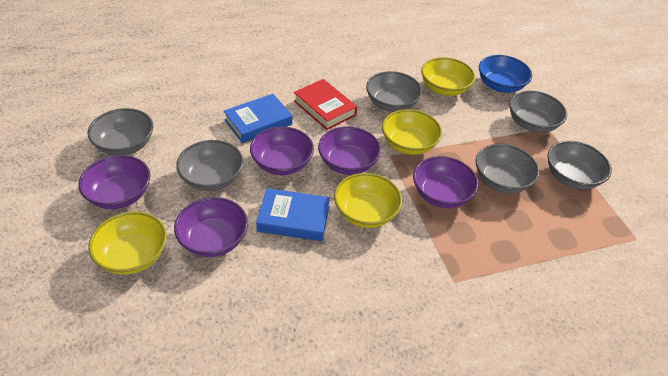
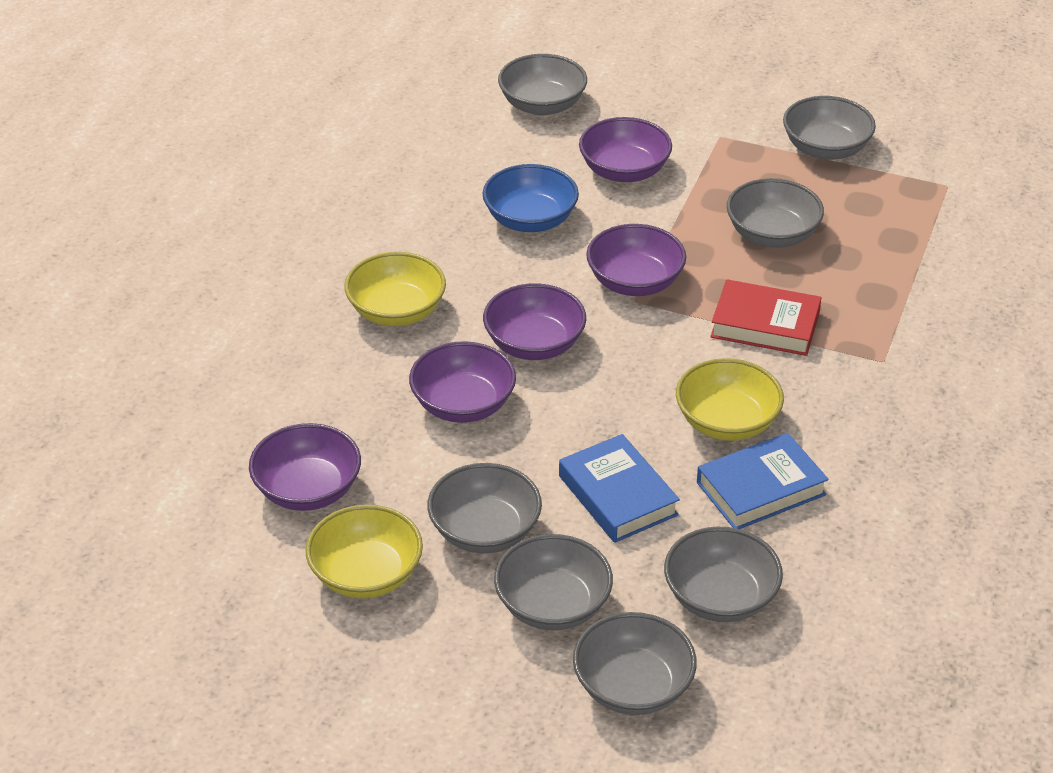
grey bowl: [88,108,154,155] [176,140,244,191] [366,71,422,112] [475,144,540,194] [509,91,567,133] [548,141,612,190] = 6 -> [427,463,542,553] [494,534,613,630] [498,54,587,115] [573,612,697,715] [664,527,783,622] [727,178,824,248] [783,96,876,160] = 7
yellow bowl: [88,211,167,275] [334,173,402,228] [382,109,442,155] [421,57,475,96] = 4 -> [305,504,423,599] [344,252,446,326] [676,358,784,441] = 3

